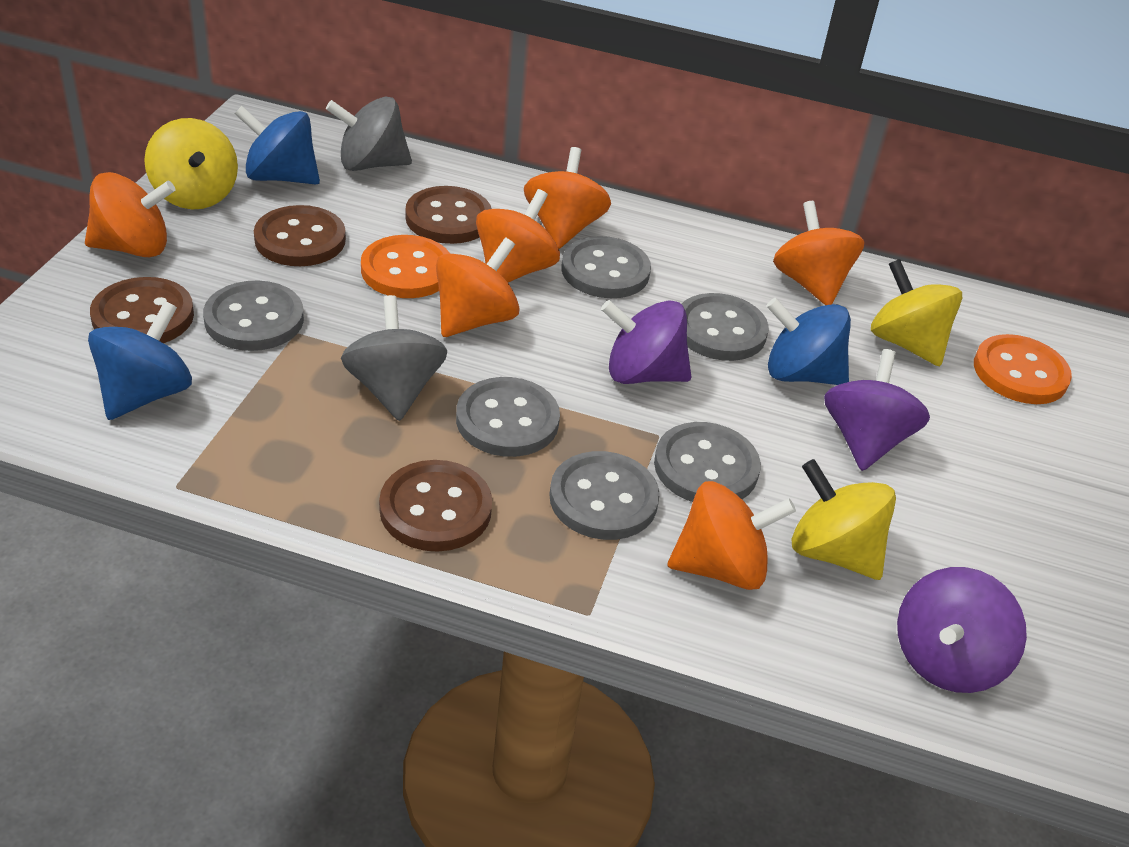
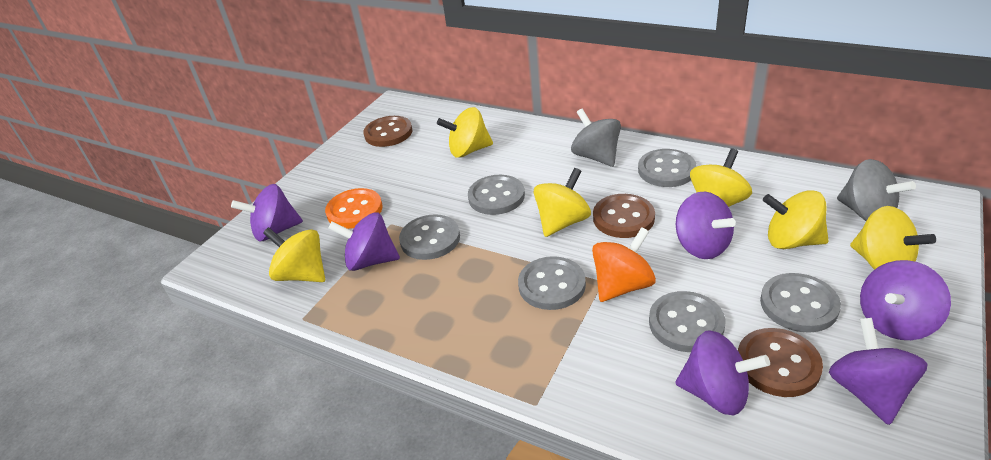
blue spinning top: [88,301,192,420] [235,106,320,185] [766,298,851,385] = 3 -> none = 0
brown button: [90,277,194,343] [254,205,346,266] [379,460,492,552] [405,186,492,244] = 4 -> [364,116,413,147] [593,194,655,238] [738,328,823,397] = 3
orange button: [361,235,450,298] [974,334,1072,404] = 2 -> [325,188,383,229] = 1
orange spinning top: [85,172,175,257] [436,237,520,337] [476,189,560,283] [524,147,611,249] [667,481,796,590] [773,201,865,305] = 6 -> [592,227,656,302] = 1
purple spinning top: [601,300,691,384] [824,349,930,471] [897,567,1027,693] = 3 -> [231,184,303,241] [328,213,400,271] [675,330,770,415] [676,192,736,259] [829,318,928,425] [860,260,951,340] = 6
yellow spinning top: [144,118,238,209] [791,459,896,580] [871,259,962,366] = 3 -> [263,227,325,282] [437,107,493,158] [534,168,591,237] [690,148,752,207] [763,190,829,249] [850,206,936,270] = 6

